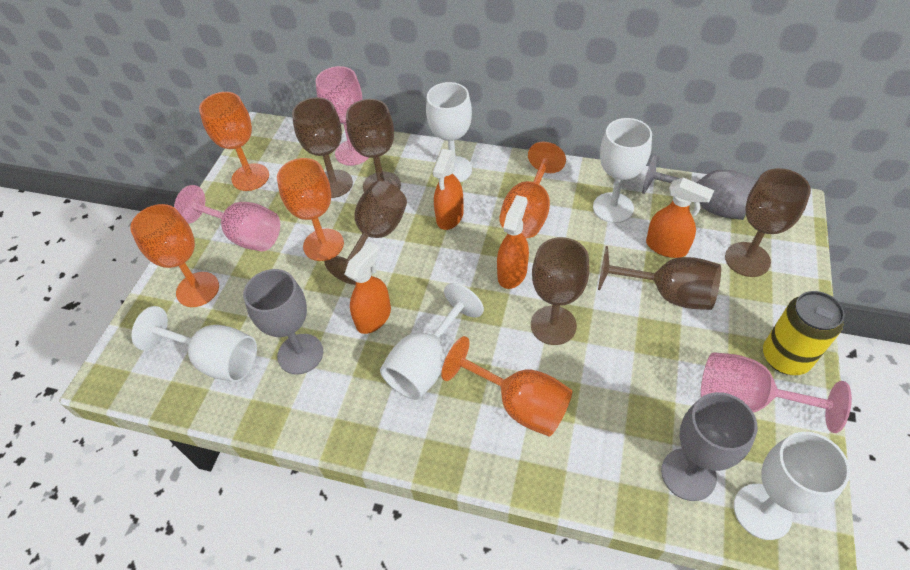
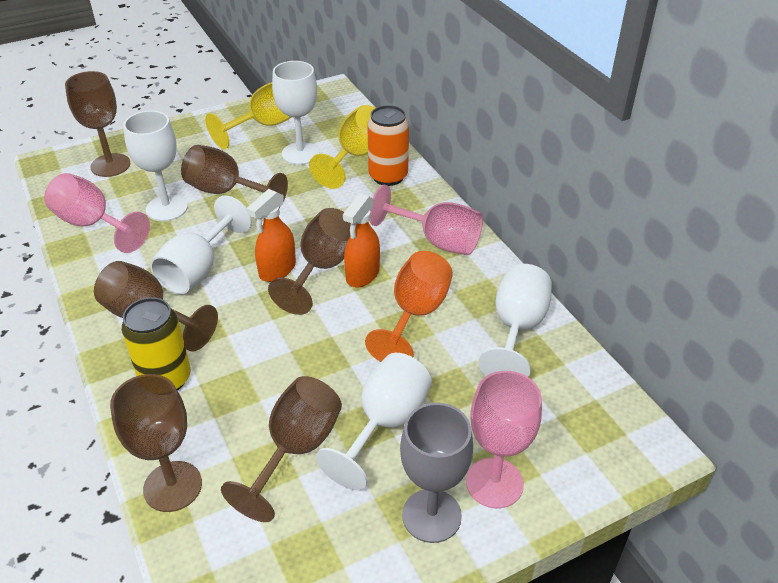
grey goblet: [243,269,323,374] [642,154,757,220] [661,392,758,501] = 3 -> [400,403,473,543] = 1
orange can: none = 0 -> [367,105,409,186] = 1
orange goblet: [130,204,219,307] [199,92,269,191] [277,158,344,261] [441,336,572,436] [499,142,566,238] = 5 -> [365,251,453,362] = 1
orange spray bottle: [345,242,391,334] [432,149,464,230] [497,195,529,289] [646,178,714,258] = 4 -> [247,189,296,282] [343,194,380,287] = 2
yellow goblet: none = 0 -> [205,82,291,149] [309,105,375,189] = 2

